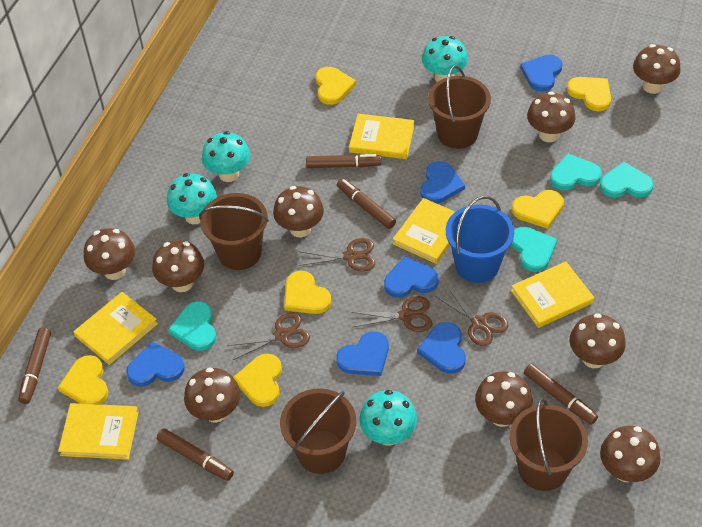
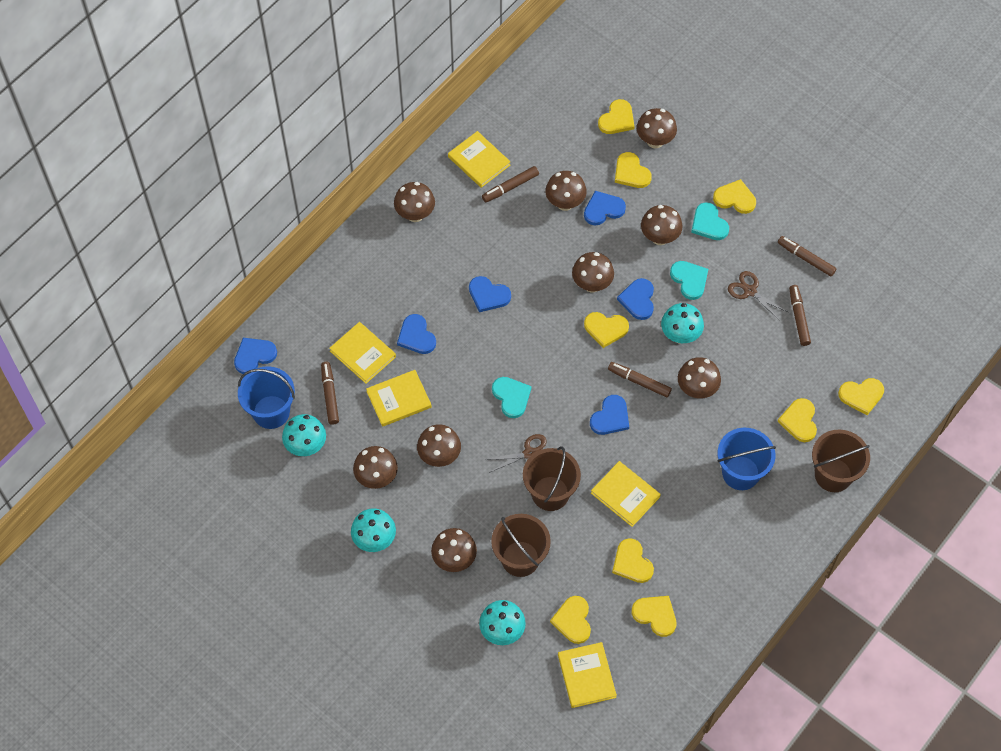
blue bucket: [446,196,514,283] = 1 -> [238,366,295,429] [718,428,776,490] = 2
brown bucket: [199,193,269,270] [280,388,356,474] [428,65,491,149] [510,398,588,491] = 4 -> [491,514,551,577] [523,447,581,511] [812,430,870,492] = 3
brown scissors: [227,312,310,360] [298,238,375,272] [351,296,432,332] [434,285,509,346] = 4 -> [484,434,547,473] [728,271,788,321] = 2
turquoise heart: [168,301,216,351] [511,227,557,272] [550,153,602,190] [600,162,653,198] = 4 -> [492,377,531,418] [670,261,708,300] [691,202,729,240] = 3
yellow heart: [58,355,108,405] [233,354,282,407] [284,271,332,314] [315,67,356,105] [512,190,564,229] [567,77,611,111] = 6 -> [550,596,591,644] [584,312,629,348] [598,99,635,134] [612,538,654,583] [615,152,652,188] [632,596,676,637] [713,179,756,214] [778,398,817,442] [838,378,884,415] = 9

